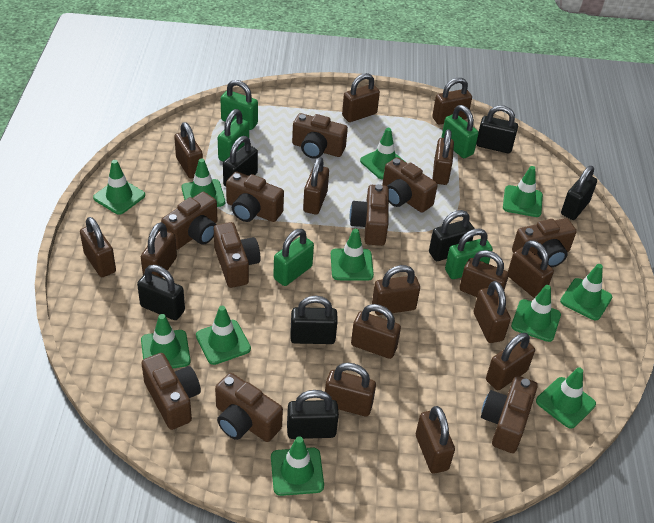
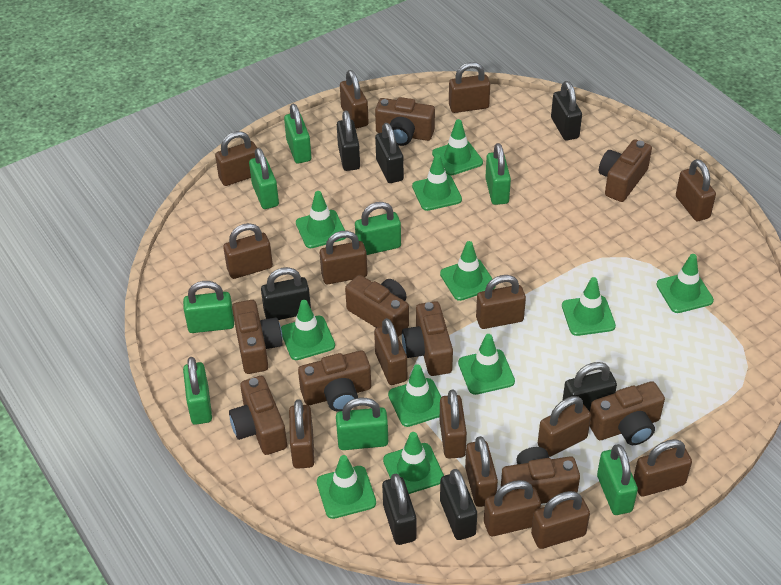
brown camera: [141,353,201,430] [161,192,217,250] [214,222,261,288] [215,373,283,442] [226,171,284,222] [292,113,348,159] [350,184,389,246] [382,157,438,213] [481,376,538,453] [512,218,576,267] = 10 -> [229,376,287,455] [232,300,282,374] [298,350,371,411] [345,275,409,337] [375,97,435,146] [402,301,453,376] [501,447,580,504] [589,381,665,445] [599,139,652,202] = 9
green padlock: [218,109,249,162] [220,80,258,130] [273,229,314,286] [441,105,479,158] [445,229,493,279] = 5 -> [183,281,234,333] [183,357,212,425] [249,148,279,209] [284,104,311,164] [336,398,388,450] [355,202,401,255] [485,143,511,205] [597,444,638,515] = 8

